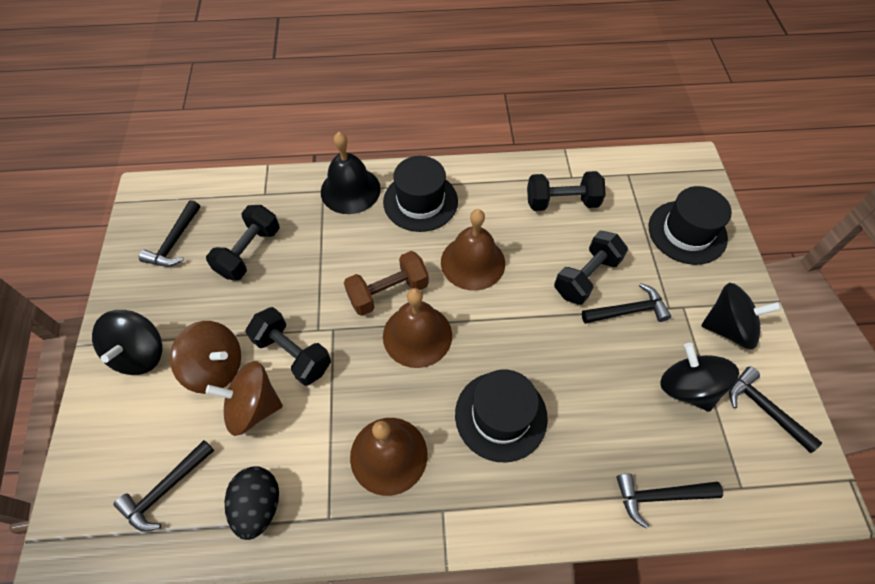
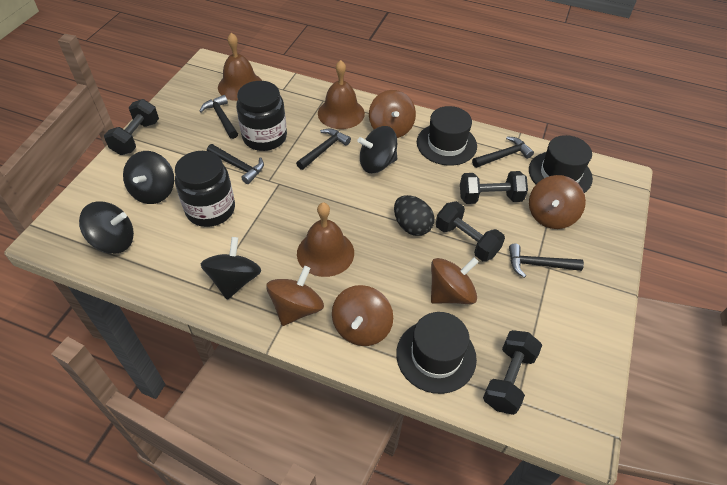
black bell: [321,132,381,214] = 1 -> none = 0
black jar: none = 0 -> [175,151,235,227] [236,81,287,151] = 2
black spinning top: [92,310,162,375] [660,343,739,412] [701,283,781,350] = 3 -> [79,201,134,254] [123,151,174,204] [201,237,261,300] [357,126,397,173] = 4
brown dumbbell: [344,251,429,316] = 1 -> none = 0
brown spinning top: [170,321,241,394] [206,361,283,436] = 2 -> [266,266,324,326] [332,285,393,346] [369,90,416,138] [431,257,478,304] [529,175,586,229] = 5

